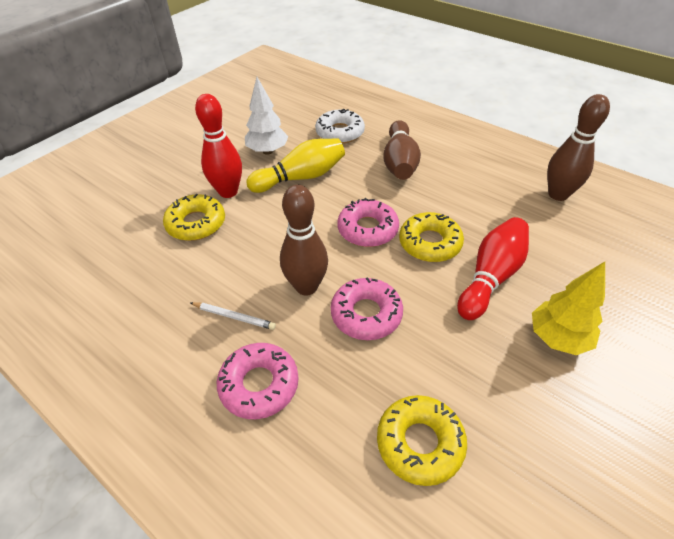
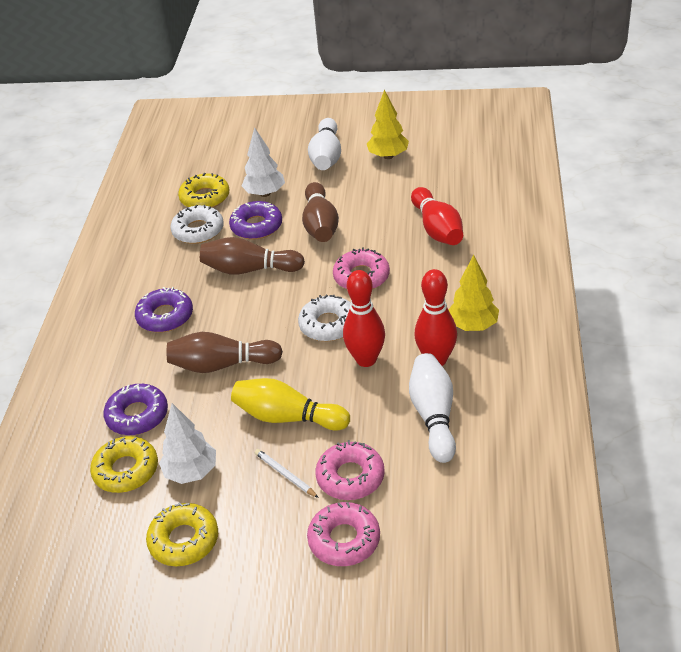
purple donut: none = 0 -> [103,384,168,435] [135,287,193,332] [229,201,282,240] = 3
red bowling pin: [195,94,242,198] [457,217,529,320] = 2 -> [343,270,385,367] [411,187,463,245] [414,269,457,366] = 3
white bowling pin: none = 0 -> [308,118,341,170] [409,353,456,463] = 2
white donut: [315,109,365,144] = 1 -> [171,205,224,244] [298,295,351,341] = 2
white tree: [245,77,288,155] = 1 -> [159,403,216,484] [242,127,285,197] = 2
yellow tree: [532,262,605,355] = 1 -> [367,90,409,159] [448,255,499,331] = 2

